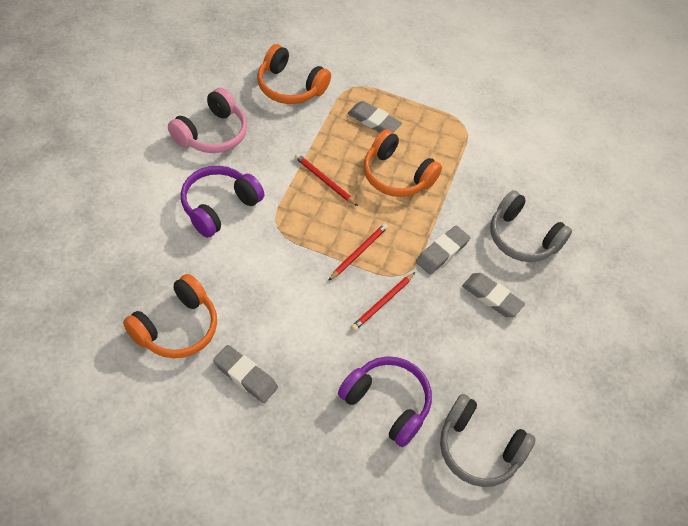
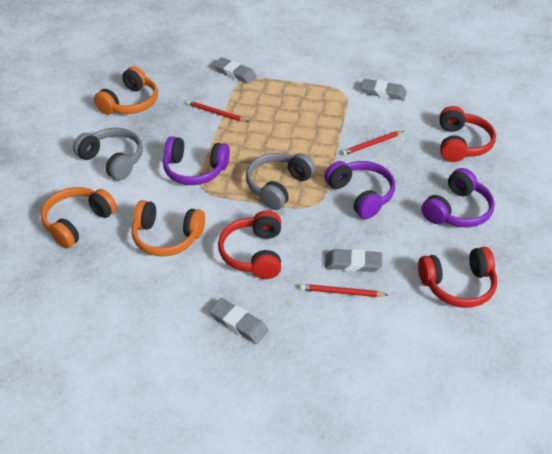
pink headphones: [168,88,247,153] = 1 -> none = 0
purple headphones: [181,166,264,238] [338,356,432,447] = 2 -> [163,136,230,185] [324,161,395,219] [422,168,495,227] = 3
red headphones: none = 0 -> [218,210,281,279] [418,247,497,308] [440,106,496,162] = 3

